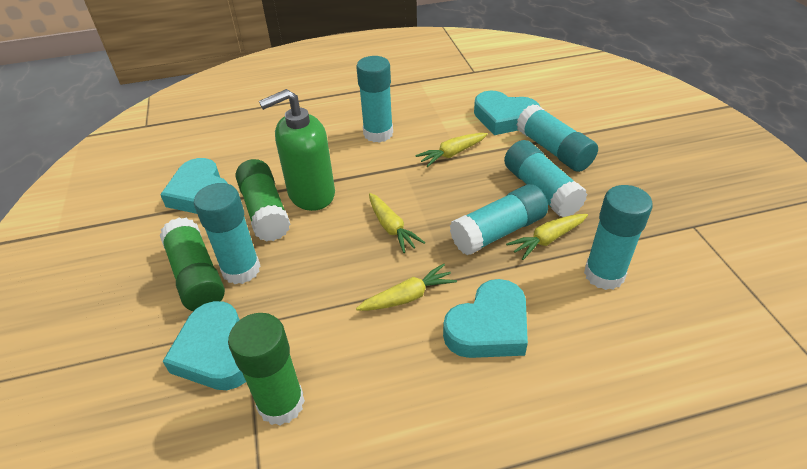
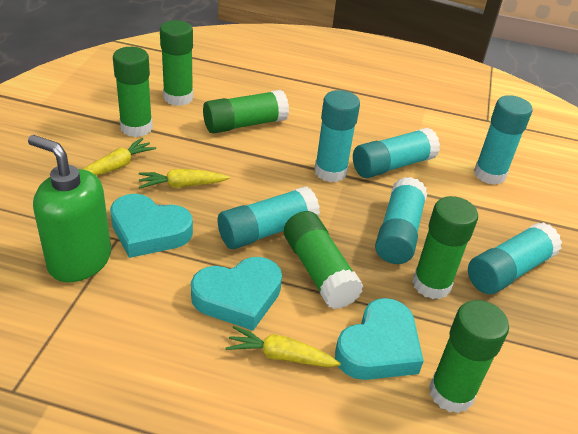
green glue stick: [160,217,225,311] [228,313,305,425] [236,159,290,242] = 3 -> [113,47,153,137] [160,20,193,106] [203,90,289,134] [284,211,363,309] [412,196,478,299] [429,300,509,413] = 6
turquoise heart: [160,158,228,214] [163,301,246,390] [443,279,528,358] [474,91,540,135] = 4 -> [110,194,193,258] [191,257,282,331] [335,298,424,380] = 3
yellow carrot: [356,264,457,311] [369,193,425,253] [415,133,488,167] [506,214,588,260] = 4 -> [82,138,156,176] [139,169,230,189] [225,326,341,367] = 3

